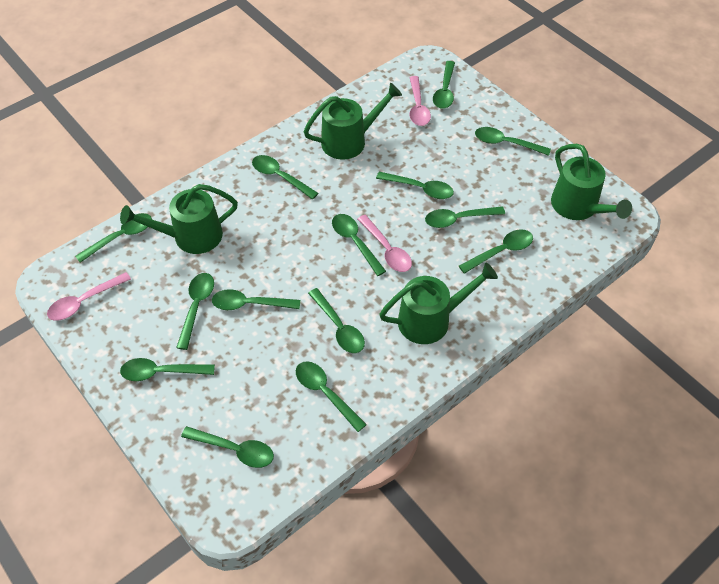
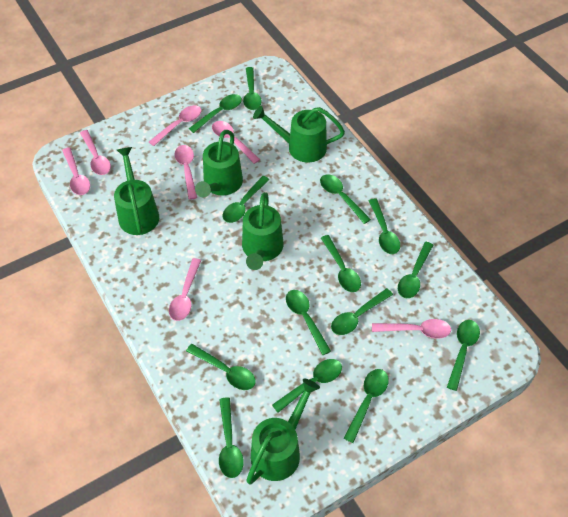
green watering can: [120,184,238,254] [303,83,402,160] [379,262,498,344] [551,144,632,220] = 4 -> [114,147,159,235] [195,130,243,198] [242,192,283,270] [246,378,320,485] [253,106,345,162] = 5
pink spoon: [47,272,131,321] [357,215,412,272] [409,76,431,126] = 3 -> [62,147,90,195] [80,130,111,175] [149,105,201,146] [169,258,201,321] [175,145,197,200] [212,121,260,164] [372,319,451,339] = 7

